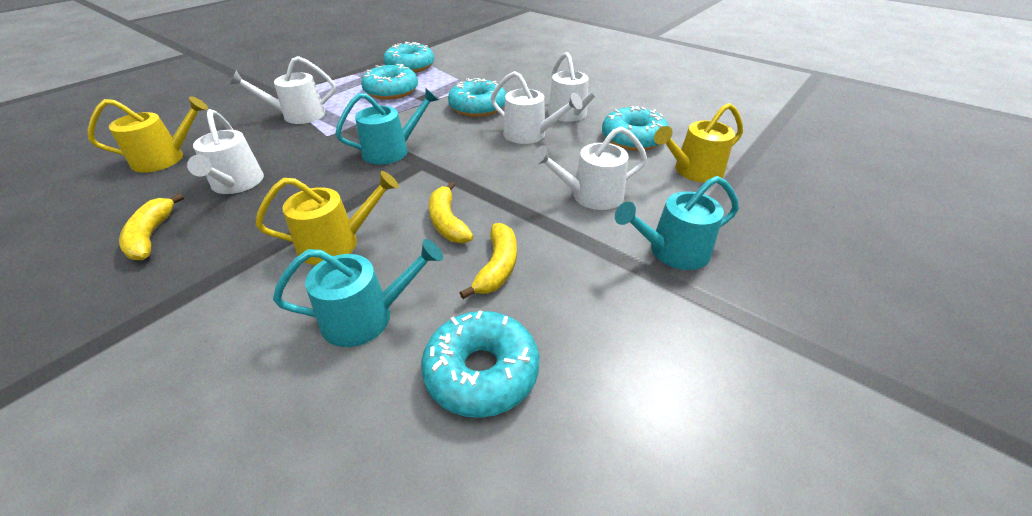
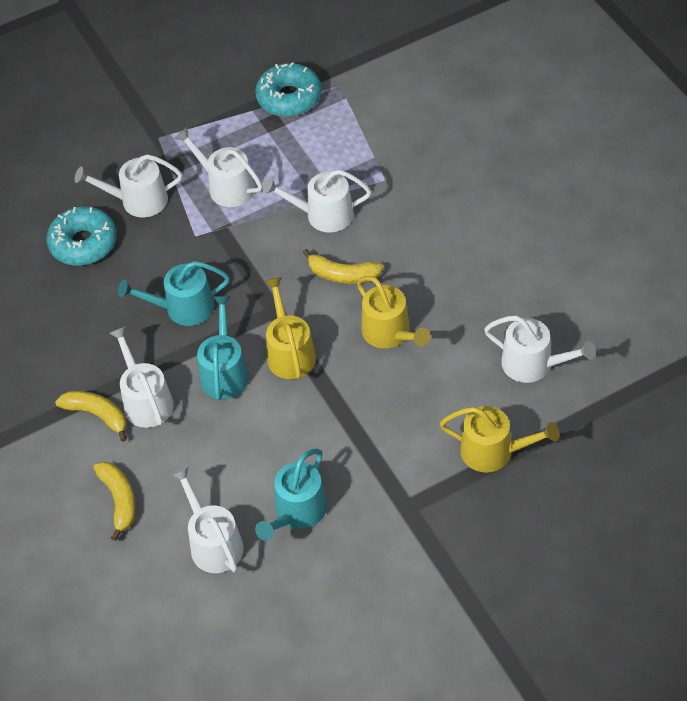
turquoise donut: [361,64,418,100] [383,42,434,73] [421,310,539,418] [448,78,506,117] [602,106,668,151] = 5 -> [46,206,117,266] [255,62,322,117] = 2
white watering can: [187,109,264,194] [230,56,336,124] [491,71,583,144] [532,126,647,210] [548,52,606,122] = 5 -> [75,154,182,218] [109,326,174,428] [171,466,244,573] [175,127,263,207] [263,169,371,233] [484,316,596,383] = 6

